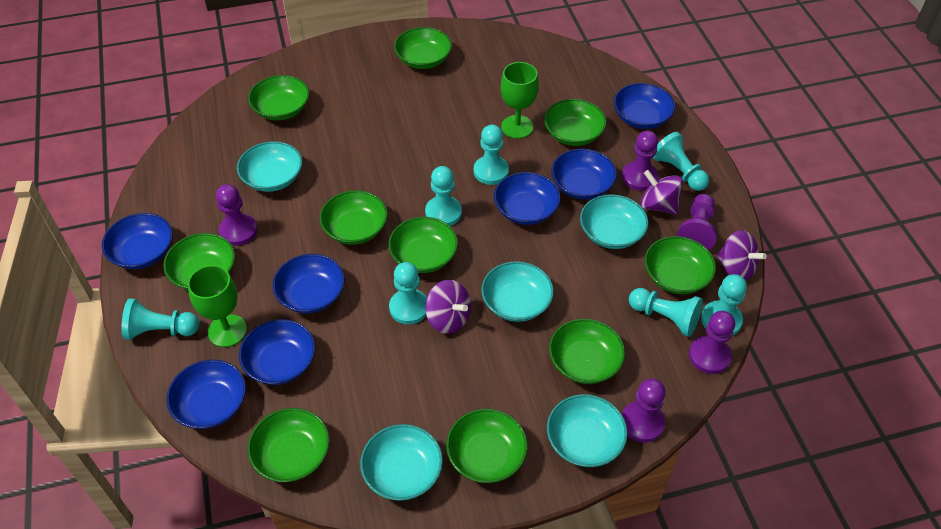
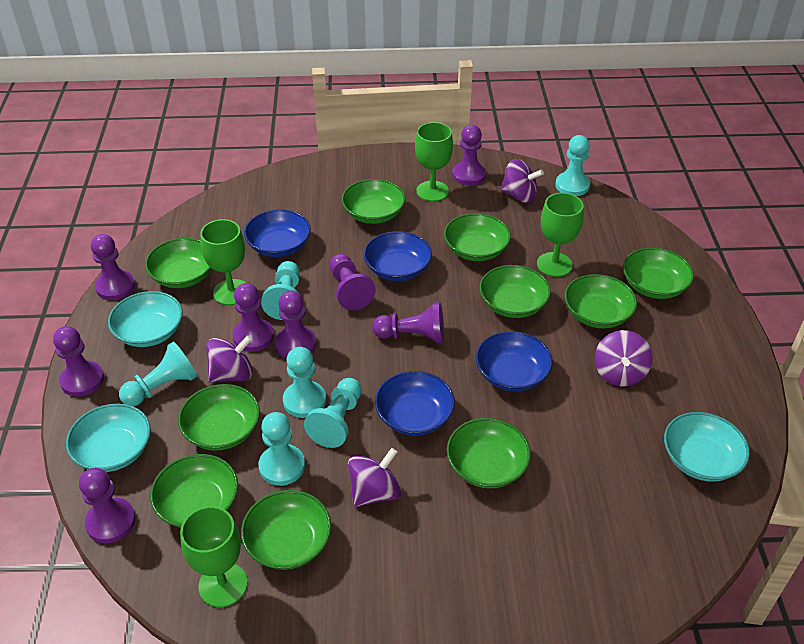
blue bowl: [102,213,173,269] [166,360,246,429] [239,319,315,385] [272,254,345,313] [494,172,561,225] [551,149,617,200] [614,83,675,129] = 7 -> [244,209,311,257] [364,231,432,281] [375,371,455,436] [476,331,553,391] = 4
green goblet: [188,265,247,347] [501,62,539,139] = 2 -> [180,506,248,607] [200,219,246,305] [415,122,453,202] [537,193,584,277] = 4
purple pawn: [216,184,257,246] [622,130,658,191] [622,378,666,443] [677,194,717,250] [689,311,735,374] = 5 -> [53,326,104,397] [79,468,136,543] [91,234,135,300] [232,283,274,352] [275,290,316,358] [330,254,376,310] [372,302,444,343] [452,125,486,186] = 8
purple spinning top: [425,280,471,334] [640,170,683,214] [717,230,767,281] = 3 -> [206,335,253,383] [348,448,402,507] [500,159,544,203] [595,330,652,386] = 4
turquoise bowl: [237,141,302,192] [360,424,443,501] [481,261,554,322] [547,394,628,467] [580,194,648,249] = 5 -> [66,403,151,472] [108,291,183,347] [664,412,750,482] = 3
turquoise pawn: [122,298,199,340] [389,262,427,325] [425,166,462,226] [474,124,509,185] [629,288,703,337] [653,132,709,191] [701,274,747,336] = 7 -> [119,342,197,406] [258,412,305,486] [261,261,300,320] [283,347,326,418] [304,378,362,448] [555,135,590,196] = 6

